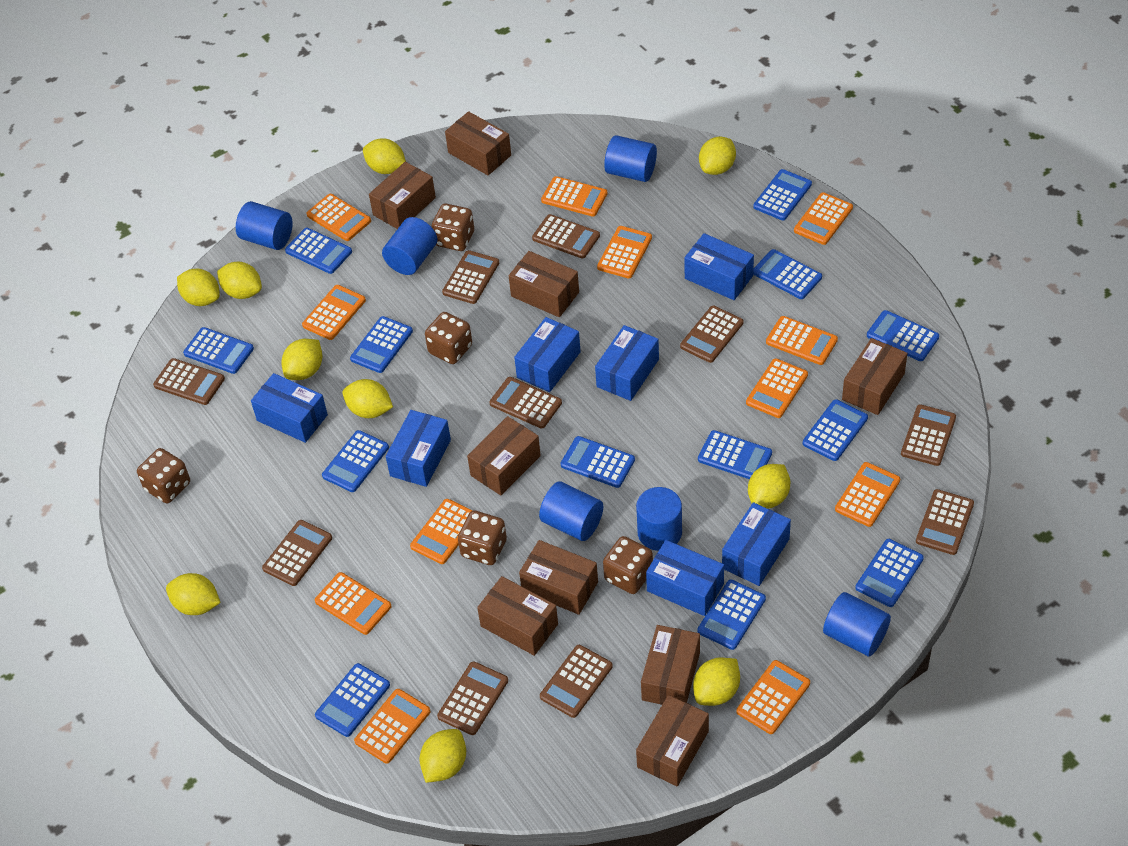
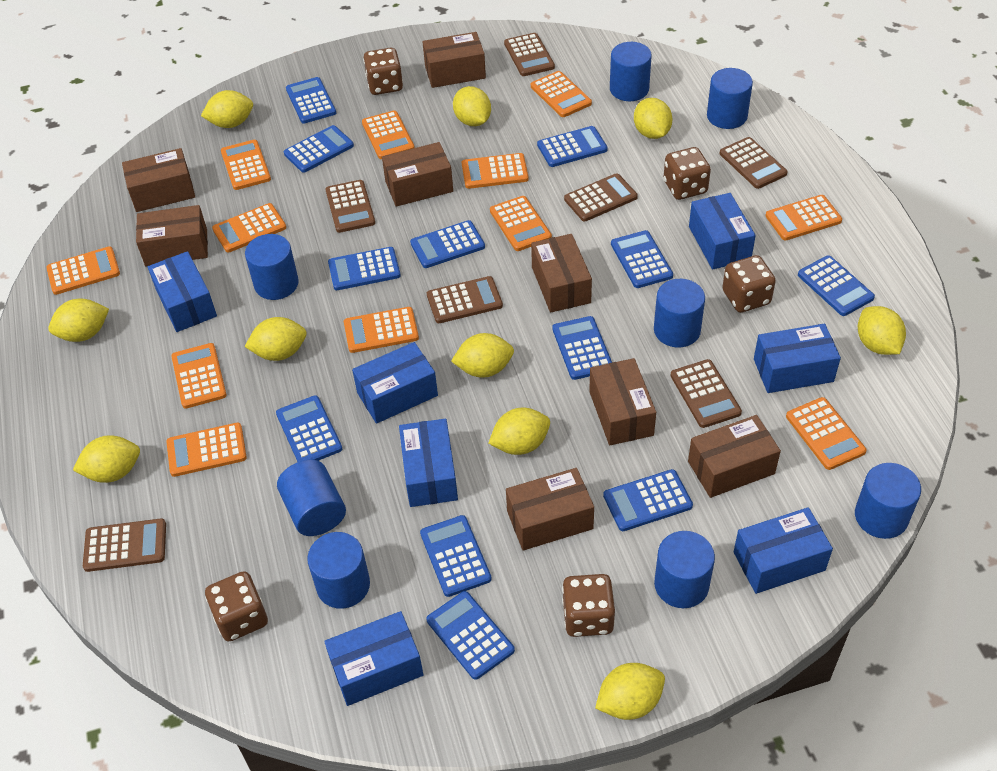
blue calculator: [183,327,254,374] [285,228,352,274] [315,663,390,737] [322,430,389,492] [350,316,413,373] [561,436,635,488] [697,579,766,650] [698,430,772,479] [753,169,812,221] [753,249,822,299] [803,399,868,461] [855,539,924,607] [867,310,939,361] = 13 -> [276,395,342,462] [284,125,354,173] [286,77,336,123] [328,247,401,290] [410,220,485,268] [420,515,492,597] [426,591,515,680] [537,126,608,167] [552,316,612,380] [603,469,693,531] [611,230,673,288] [798,255,875,316] = 12
blue cylinder: [236,201,293,250] [382,217,438,275] [539,482,603,541] [604,135,657,182] [636,487,682,551] [823,592,891,657] = 6 -> [245,234,299,300] [277,459,346,536] [307,532,370,609] [610,42,652,101] [654,279,705,348] [654,531,715,608] [707,68,753,129] [855,463,921,539] = 8
brown box: [369,162,436,229] [445,111,511,175] [467,416,541,495] [477,576,558,656] [509,251,579,317] [519,540,598,615] [636,695,709,786] [641,625,700,705] [842,338,908,415] = 9 -> [122,148,195,212] [136,205,208,266] [382,142,453,207] [423,32,486,88] [506,468,594,550] [531,234,592,312] [589,358,656,445] [688,415,781,498] = 8
brown calculator: [153,358,225,405] [262,520,332,586] [437,661,508,735] [442,250,499,304] [489,377,562,429] [532,214,600,259] [540,645,613,718] [680,306,743,363] [901,404,956,466] [916,489,974,555] = 10 -> [83,518,166,572] [325,180,375,233] [427,276,503,323] [504,33,555,76] [564,173,638,221] [670,359,742,428] [720,137,788,189] = 7

